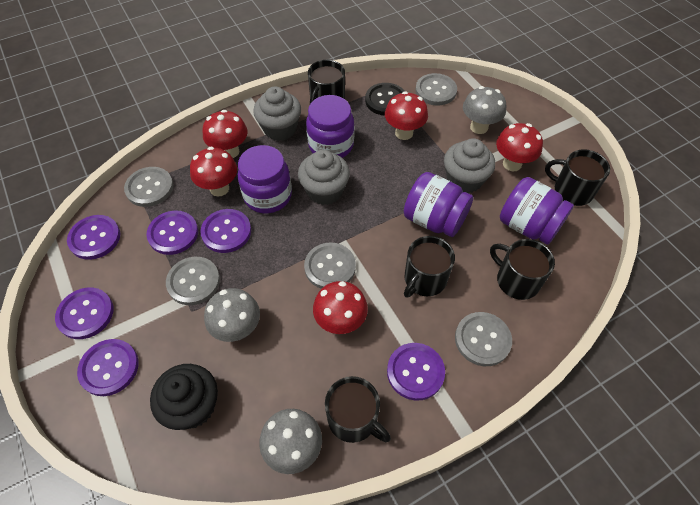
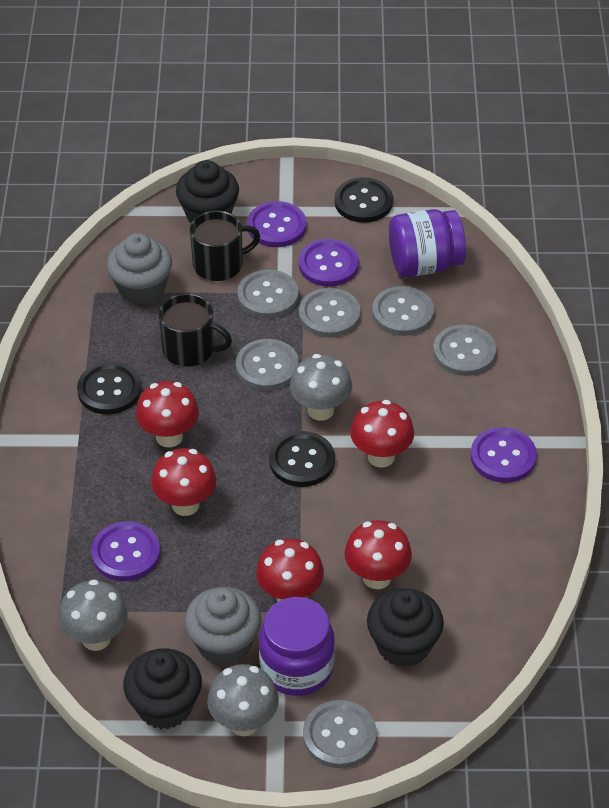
black button: [365,83,404,116] = 1 -> [77,362,141,415] [269,431,335,487] [334,177,393,223] = 3
black cupcake: [150,364,218,430] = 1 -> [123,648,202,729] [176,160,239,223] [367,588,444,667] = 3
black mug: [308,60,345,104] [325,376,391,443] [404,236,455,298] [490,239,555,300] [545,149,610,206] = 5 -> [159,293,232,367] [190,211,260,281] = 2
grey button: [124,167,174,207] [166,257,220,305] [304,242,356,289] [415,73,457,106] [455,312,512,366] = 5 -> [236,339,299,391] [237,269,299,318] [299,288,361,338] [303,700,377,768] [372,286,434,336] [433,325,496,376] = 6
grey cupcake: [253,86,301,141] [298,150,350,205] [444,138,495,193] = 3 -> [107,233,172,305] [185,587,261,666] = 2
purple button: [55,288,113,339] [67,215,120,260] [77,339,139,396] [147,211,198,255] [200,209,251,253] [387,343,445,401] = 6 -> [91,522,160,581] [247,201,306,247] [299,239,359,287] [470,427,537,483] = 4
purple jar: [238,145,292,213] [306,95,354,158] [404,172,473,237] [500,177,574,245] = 4 -> [259,597,335,696] [389,209,466,277] = 2

